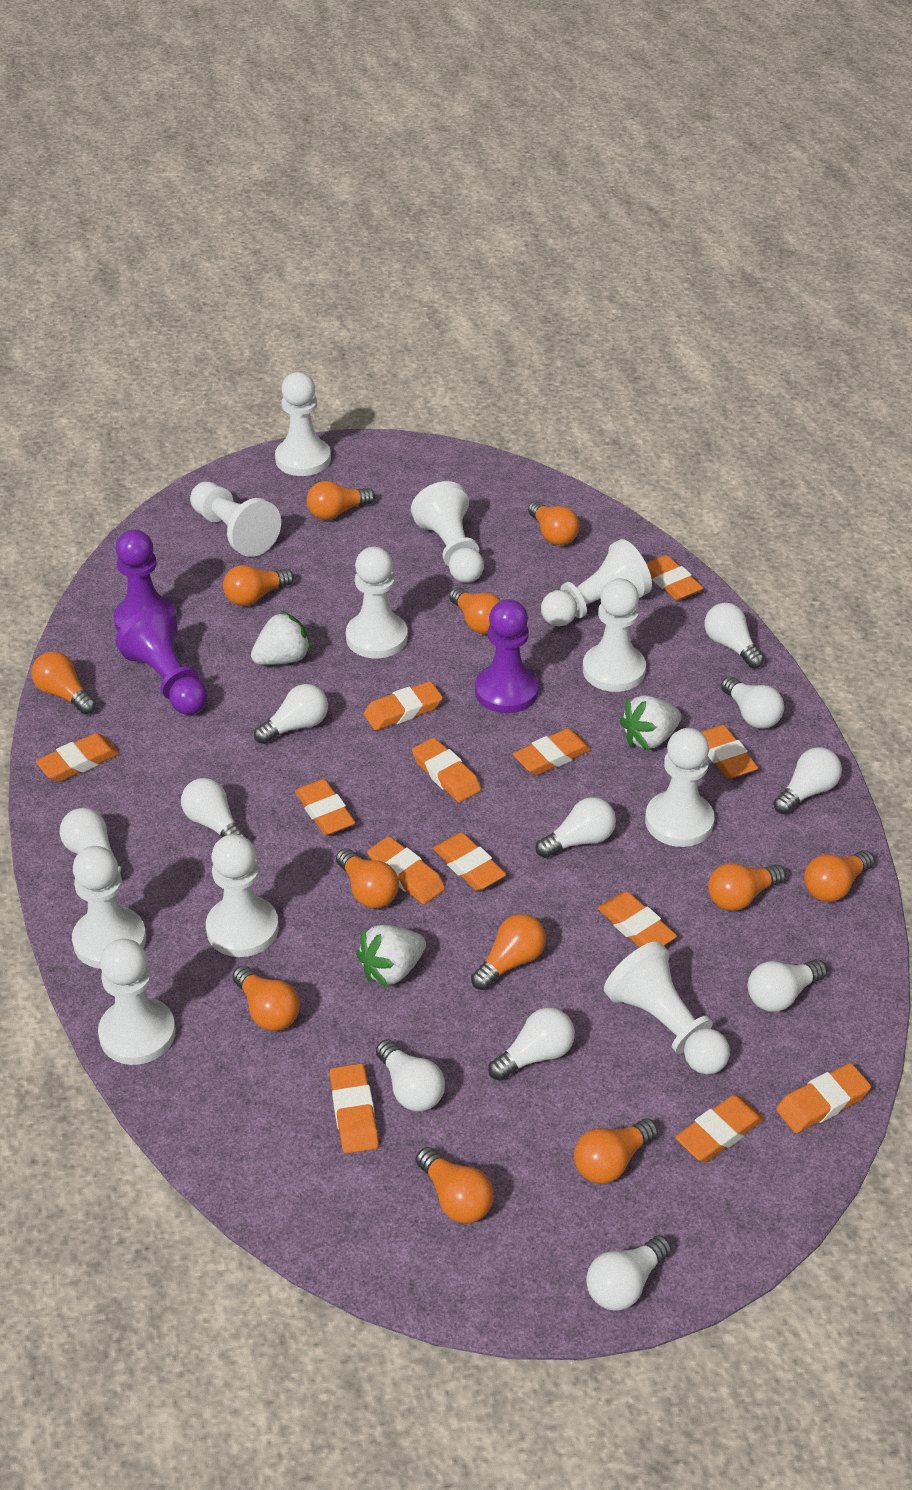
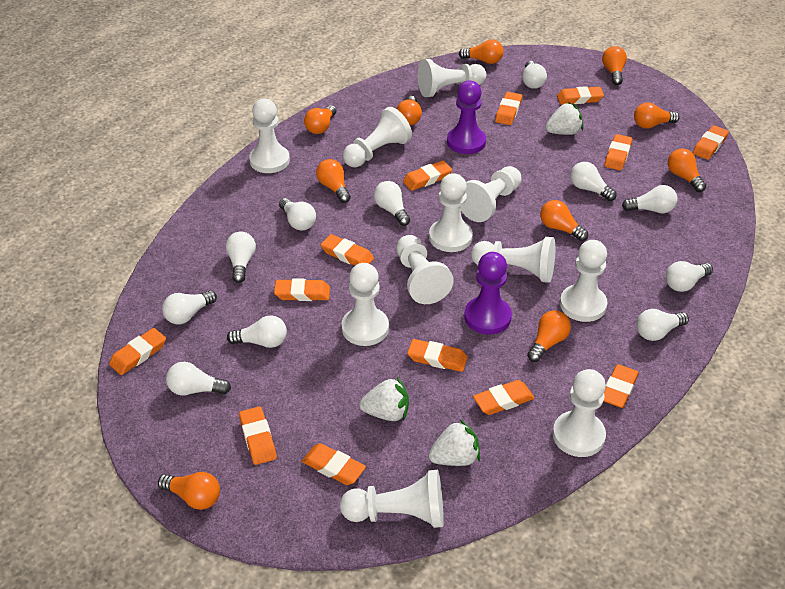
orange light bulb: [31,651,96,714] [223,565,294,606] [232,966,300,1031] [307,481,375,520] [336,848,399,908] [416,1147,494,1223] [449,587,501,634] [471,914,546,990] [528,501,579,545] [574,1118,658,1184] [708,863,786,911] [804,850,875,902] = 12 -> [158,472,220,510] [304,105,337,134] [316,159,351,203] [397,96,422,126] [459,39,504,64] [527,310,571,362] [540,200,588,241] [602,46,627,85] [634,103,680,129] [668,149,706,192] = 10
purple pawn: [114,530,176,631] [116,608,208,715] [475,599,539,713] = 3 -> [447,81,486,154] [464,252,512,334] = 2

